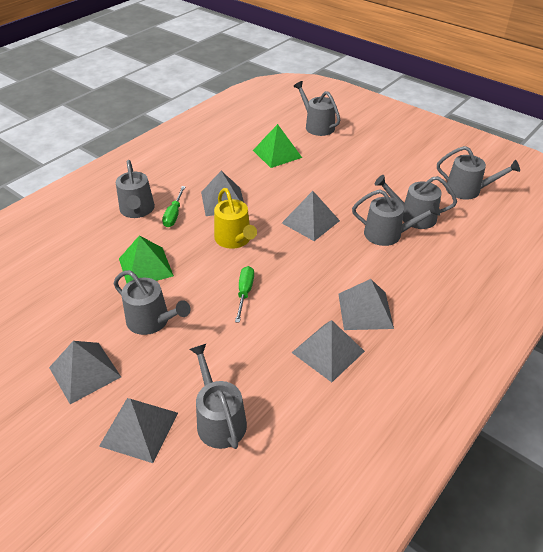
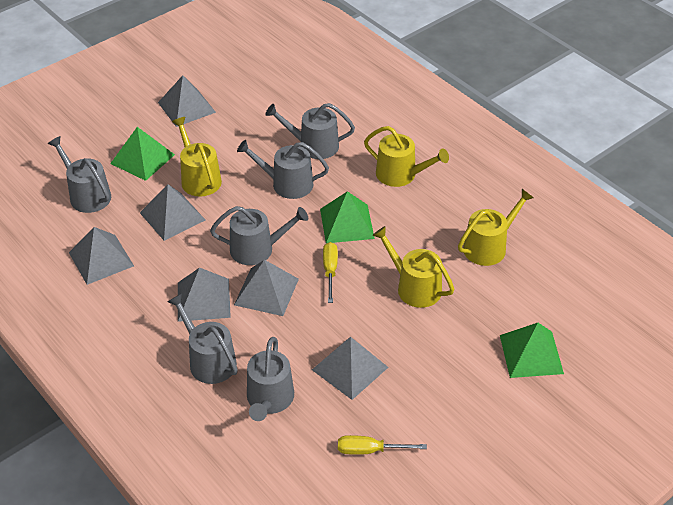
green pyramid: [119,235,174,283] [253,124,302,168] = 2 -> [110,127,175,181] [320,191,375,243] [500,323,564,378] = 3
green screwdriver: [162,186,186,227] [235,266,254,323] = 2 -> none = 0
grey watering can: [114,270,190,335] [116,160,155,218] [190,344,247,449] [293,81,340,136] [352,189,440,246] [375,175,457,229] [437,146,520,199] = 7 -> [48,136,111,213] [168,293,238,384] [210,206,308,265] [237,140,329,199] [247,337,294,421] [265,103,355,159] = 6
yellow screwdriver: none = 0 -> [323,242,338,303] [338,435,427,455] = 2
yellow watering can: [214,188,257,249] = 1 -> [172,117,222,197] [364,126,449,187] [372,226,454,308] [458,189,534,266] = 4

